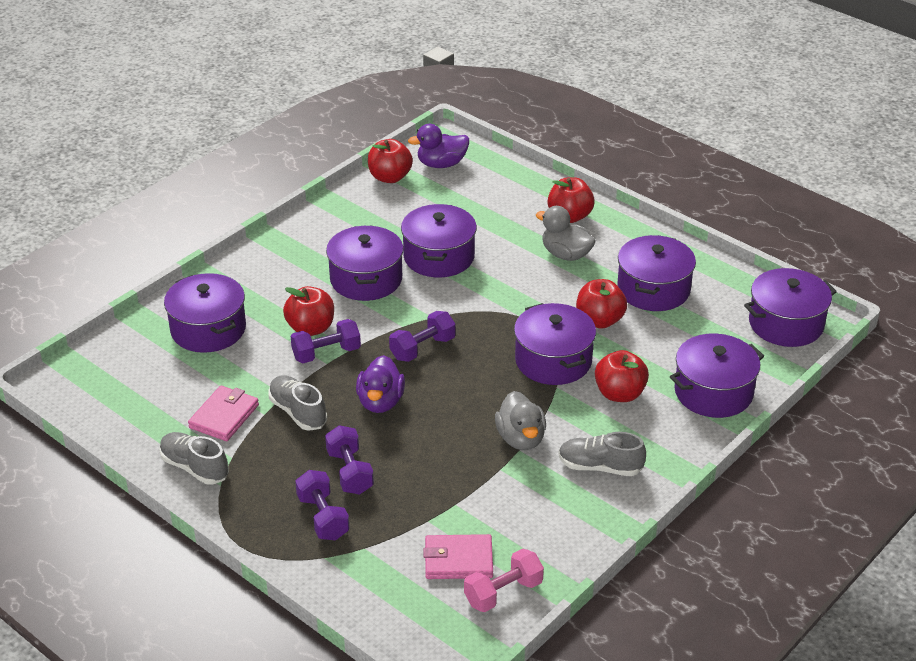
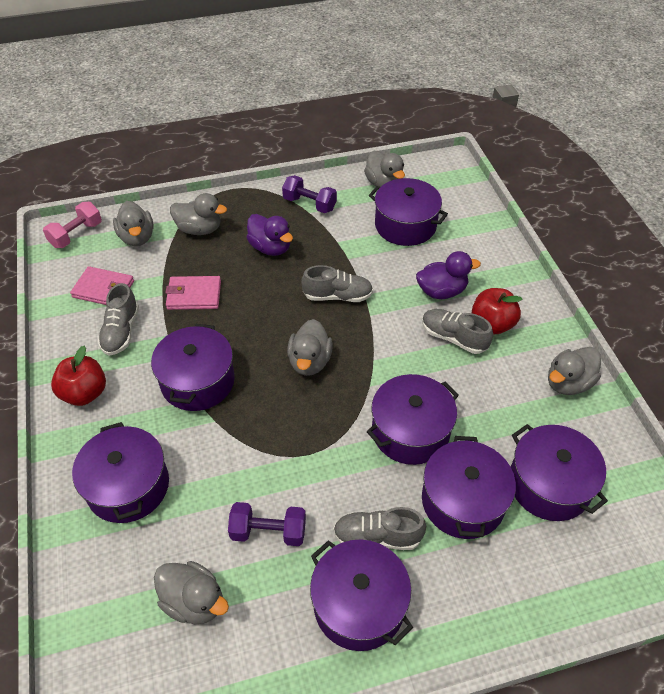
grey duck: [495,391,546,450] [536,206,596,261] = 2 -> [113,201,154,246] [154,561,229,624] [170,193,227,235] [287,319,333,376] [364,151,405,187] [548,347,601,395] = 6
grey shoe: [159,432,229,484] [269,375,327,431] [558,432,646,476] = 3 -> [98,283,139,356] [301,265,373,302] [333,507,426,550] [422,309,493,354] = 4
purple dumbbell: [291,319,361,363] [295,470,350,540] [325,425,374,494] [389,311,455,362] = 4 -> [228,502,306,546] [282,175,337,213] = 2
red apple: [283,286,334,336] [368,139,413,183] [548,177,595,223] [576,279,627,329] [595,350,649,402] = 5 -> [51,346,106,406] [472,288,522,334] = 2

